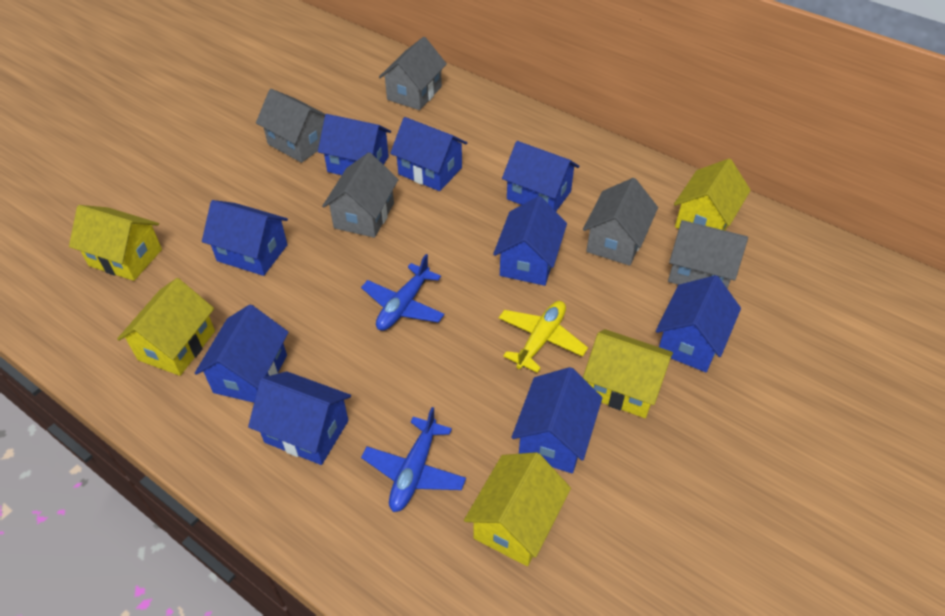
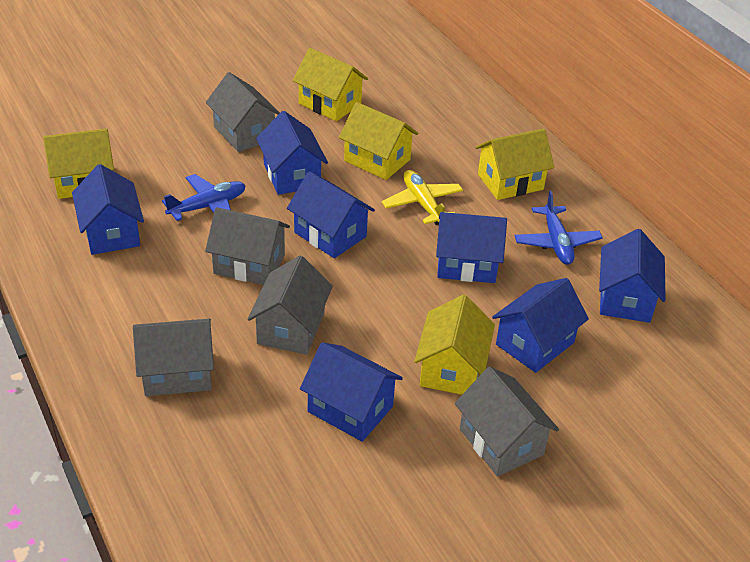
blue house: [195,305,289,403] [202,200,288,276] [248,371,351,465] [318,114,391,175] [390,117,467,191] [493,196,567,286] [502,141,579,211] [511,367,602,473] [656,275,741,372] = 9 -> [72,164,144,255] [256,111,328,195] [287,171,375,258] [300,342,403,442] [436,212,507,283] [492,278,589,373] [599,229,666,323] = 7

